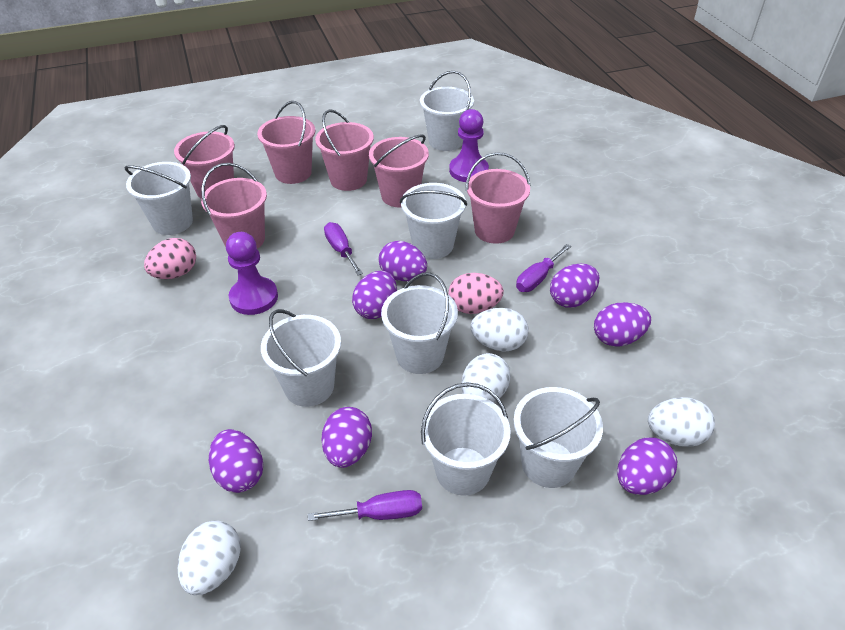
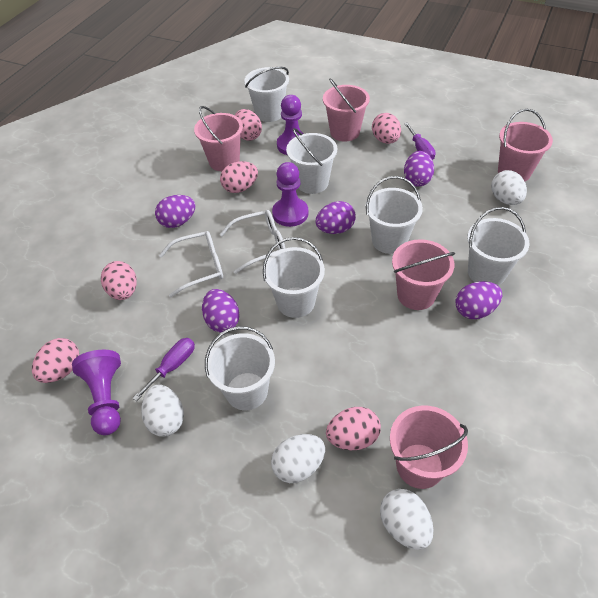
pink bucket: [174,125,235,199] [201,163,267,249] [257,101,315,184] [315,109,374,191] [369,134,429,207] [466,152,531,244] = 6 -> [194,106,243,171] [323,78,370,142] [390,405,468,489] [392,239,455,310] [498,109,553,181] = 5
pink egg: [144,238,196,279] [448,273,504,314] = 2 -> [32,338,79,383] [101,261,137,300] [220,161,258,193] [235,109,262,141] [326,407,381,450] [372,113,401,144] = 6
purple egg: [209,429,264,493] [321,407,372,468] [352,271,397,319] [379,241,427,281] [550,264,599,308] [594,302,651,347] [617,437,677,495] = 7 -> [155,195,196,228] [202,289,240,333] [315,201,356,234] [404,151,434,187] [455,281,502,319] = 5
purple pawn: [226,232,278,315] [449,109,489,182] = 2 -> [72,350,121,435] [272,162,309,227] [277,95,304,155] = 3
purple screwdriver: [308,490,422,521] [324,222,363,275] [516,244,571,292] = 3 -> [132,338,195,401] [404,122,436,160] = 2
white bucket: [125,162,193,235] [261,309,341,407] [381,272,458,374] [400,183,467,259] [420,71,474,151] [421,382,511,496] [514,387,603,488] = 7 -> [205,326,275,410] [244,66,289,122] [263,237,325,318] [286,128,337,194] [366,176,423,254] [467,207,529,286] = 6
white glasses: none = 0 -> [159,231,223,297] [220,210,285,274] = 2

